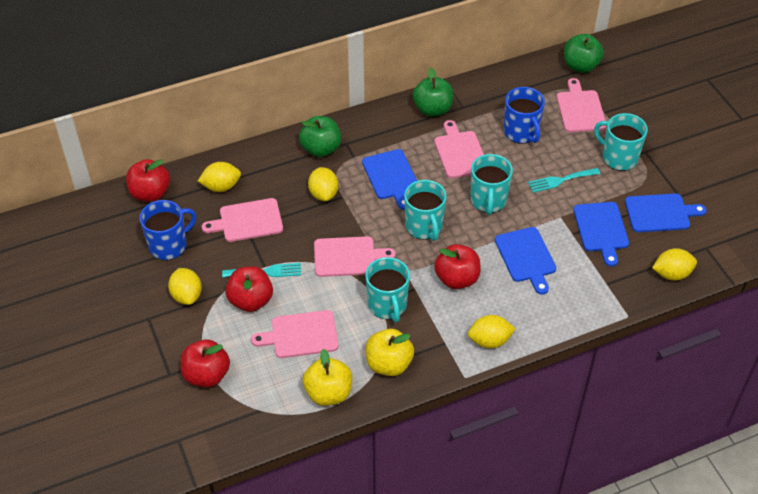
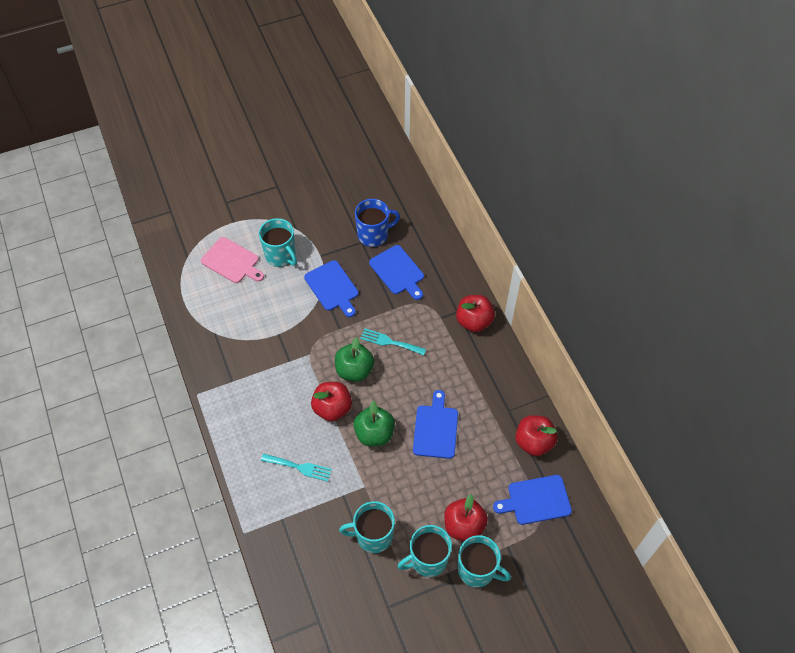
blue mug: [140,200,196,260] [504,87,545,144] = 2 -> [355,199,400,247] = 1
green apple: [299,116,341,157] [412,68,453,117] [564,34,604,73] = 3 -> [335,337,374,382] [353,401,395,446] = 2
pink cutting board: [202,198,283,242] [251,310,338,358] [314,236,395,277] [434,120,484,178] [557,78,606,132] = 5 -> [201,237,264,283] = 1
yellow apple: [303,349,352,406] [366,329,414,376] = 2 -> none = 0
yellow lemon: [168,268,202,305] [198,162,241,192] [308,167,339,201] [468,315,516,348] [652,248,697,281] = 5 -> none = 0

